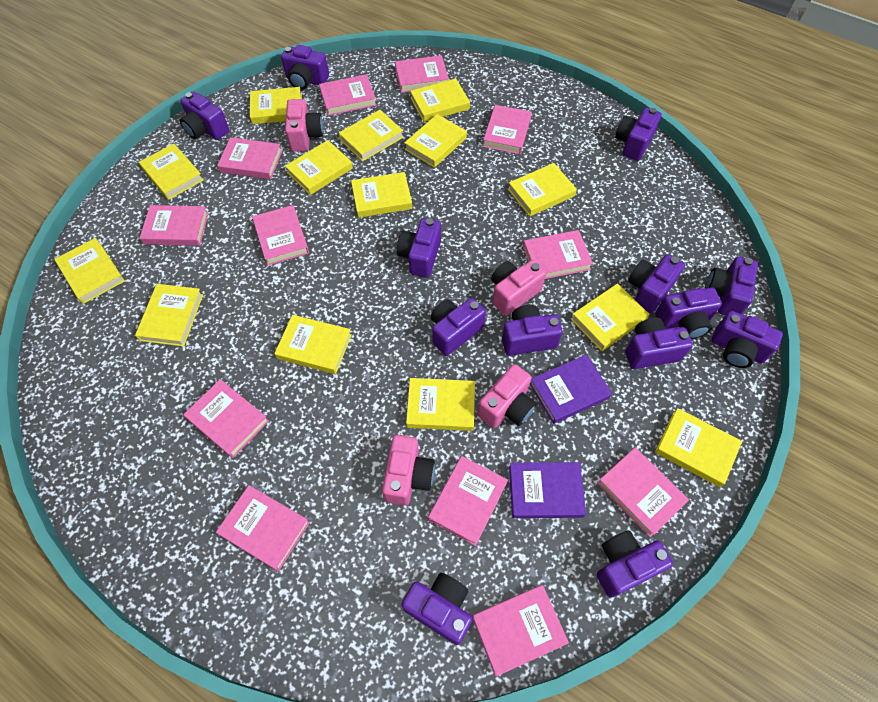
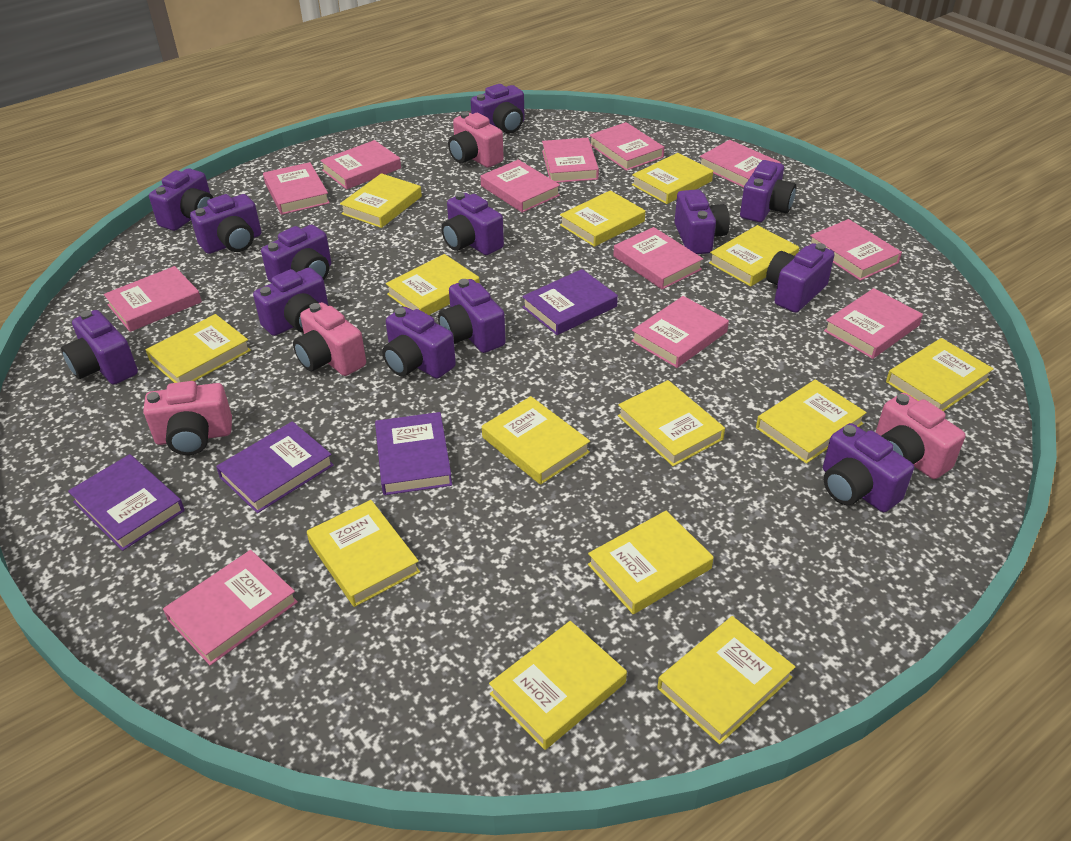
purple book: [509,462,586,518] [530,354,612,424] = 2 -> [68,454,185,551] [216,421,334,513] [375,412,452,495] [522,269,618,335] = 4

